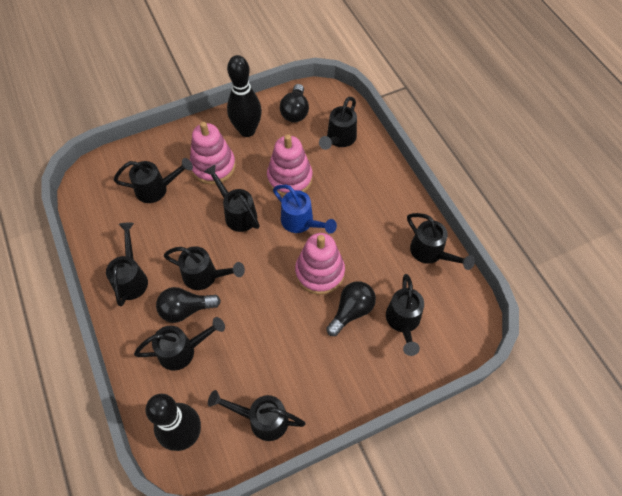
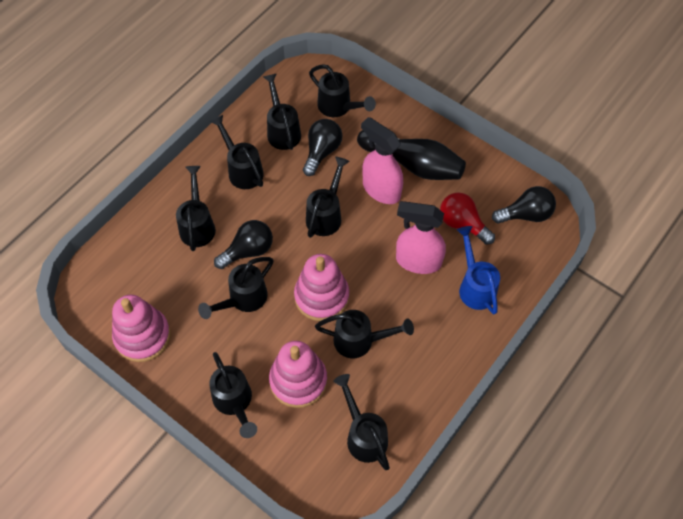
black bowling pin: [145,394,201,451] [227,55,262,137] = 2 -> [357,130,466,180] = 1
pink spray bottle: none = 0 -> [361,117,403,204] [396,201,446,274] = 2
red light bulb: none = 0 -> [440,193,495,245] = 1

